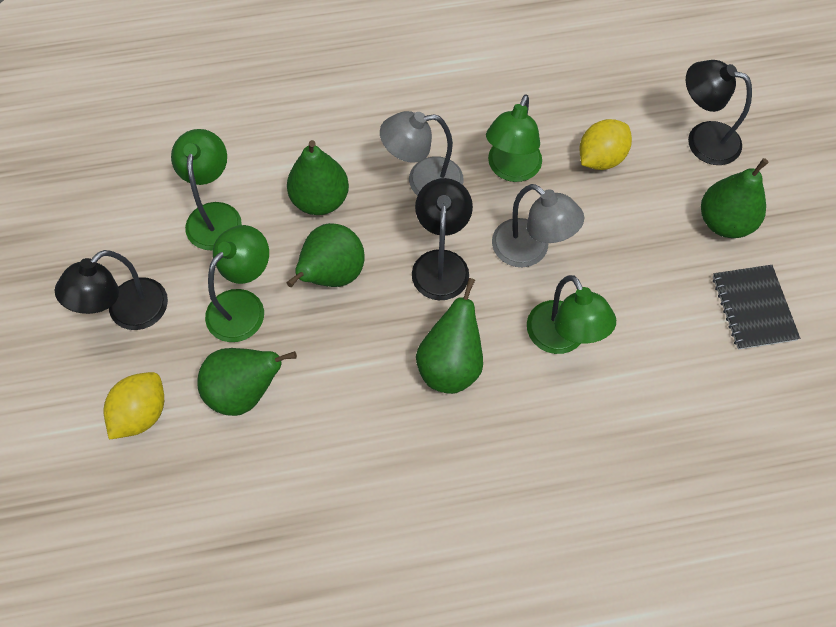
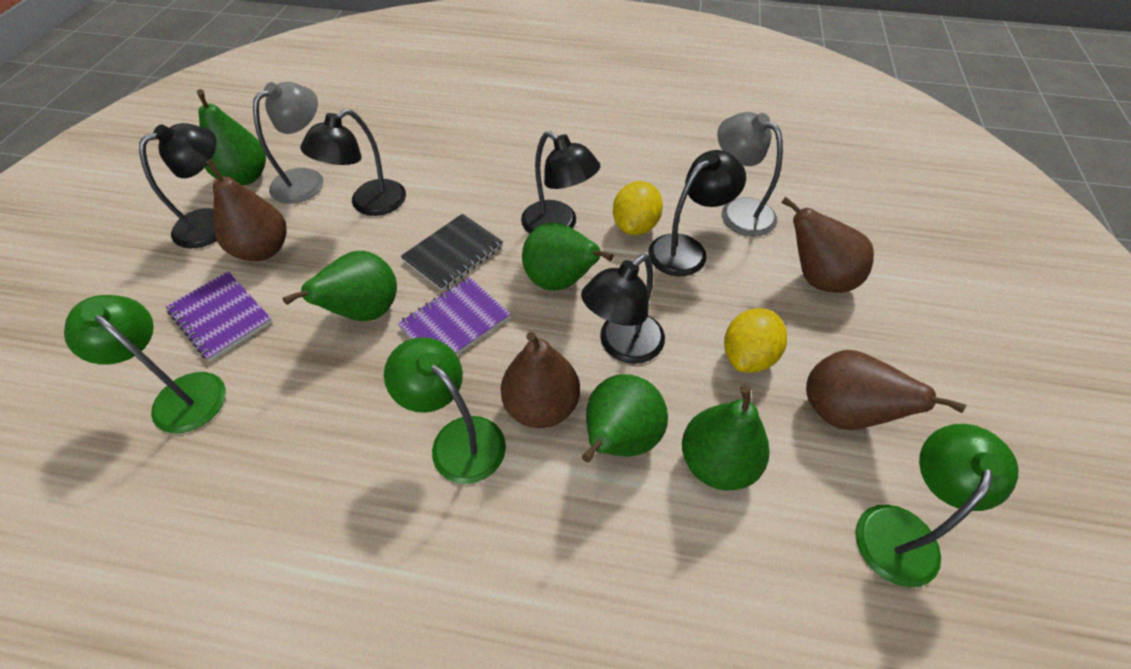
black lamp: [55,250,168,330] [412,178,473,300] [686,60,752,165] = 3 -> [139,123,217,248] [300,109,406,216] [521,131,601,234] [581,254,665,364] [648,150,746,276] = 5
brown pear: none = 0 -> [205,159,287,261] [501,332,580,428] [781,197,874,293] [806,350,966,430] = 4
green lamp: [171,129,242,251] [205,225,269,342] [486,94,542,182] [527,275,616,354] = 4 -> [64,295,226,433] [384,337,506,484] [856,424,1019,588] = 3
purple notebook: none = 0 -> [166,271,272,361] [397,277,511,355] = 2

